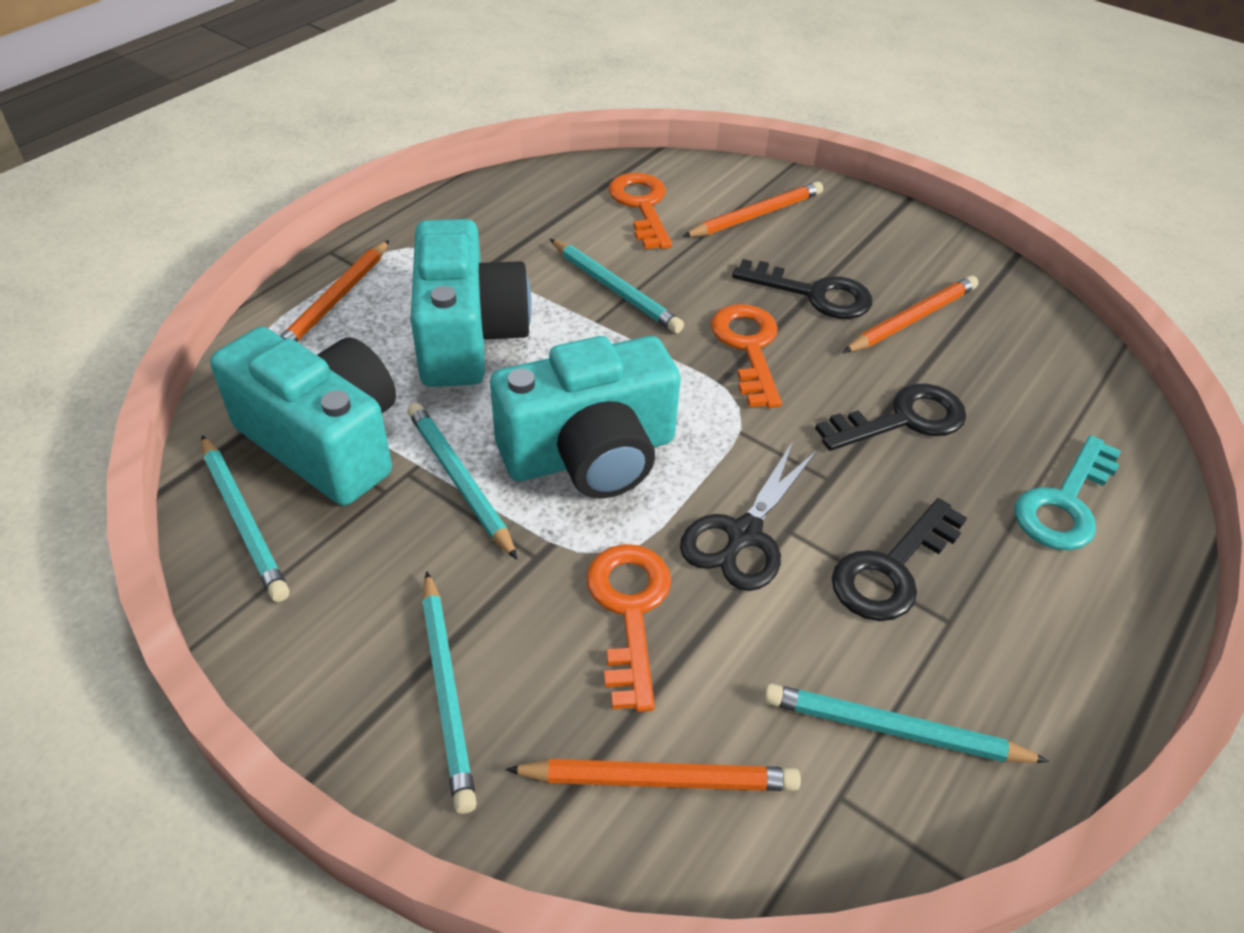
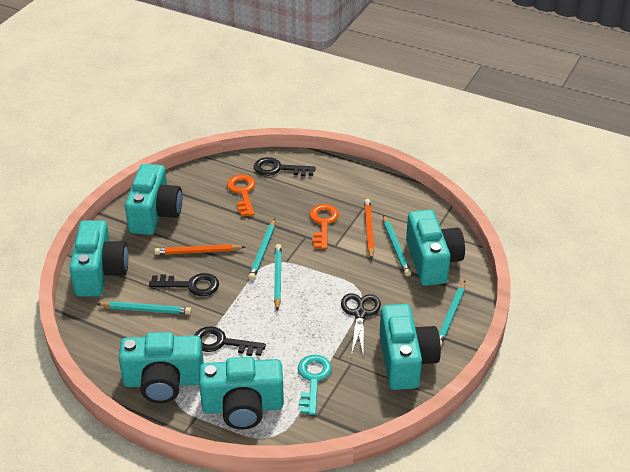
orange key: [586,544,671,712] [608,173,672,249] [711,304,782,408] = 3 -> [227,174,255,216] [310,204,339,249] = 2
orange pencil: [280,240,390,342] [505,759,801,791] [682,182,823,237] [843,276,978,353] = 4 -> [154,244,245,255] [364,199,374,260] = 2
turquoise camera: [210,327,396,506] [411,219,532,387] [490,336,681,498] = 3 -> [69,220,128,297] [119,332,204,403] [125,164,182,235] [199,357,284,430] [380,304,441,390] [406,210,465,286] = 6

